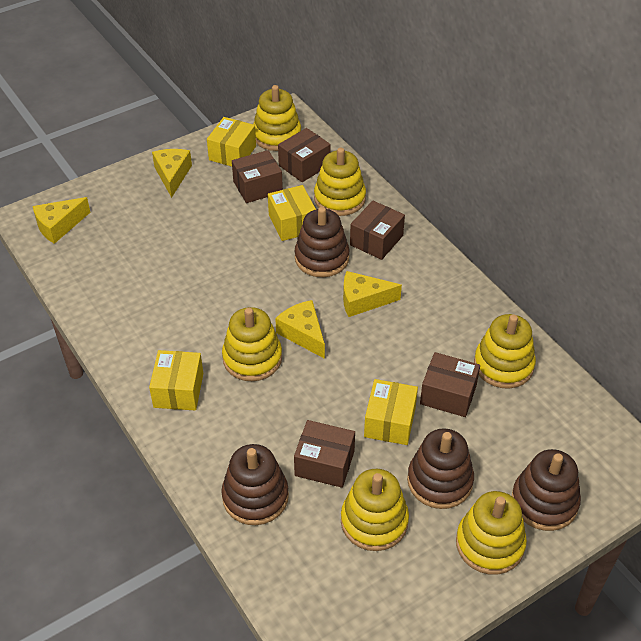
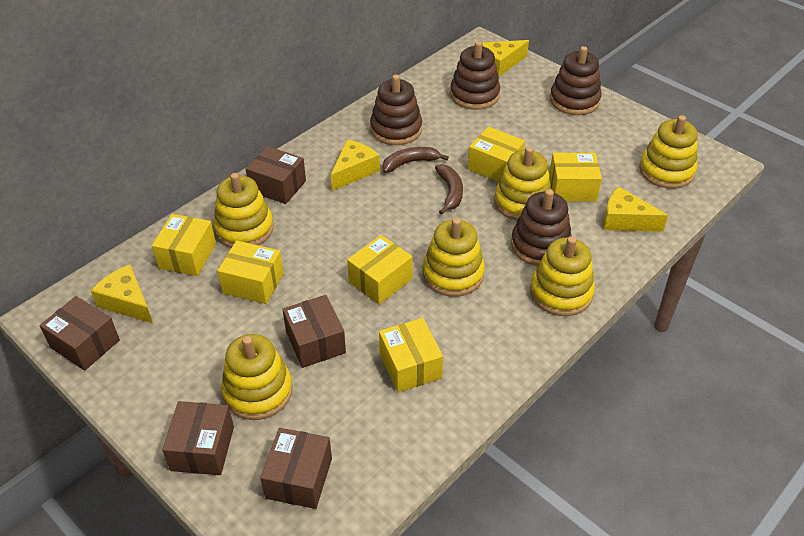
brown banana: none = 0 -> [382,147,449,173] [435,164,463,214] = 2
yellow box: [149,350,203,410] [207,117,256,166] [268,185,316,241] [364,379,418,445] = 4 -> [152,214,216,276] [217,241,284,304] [347,235,413,305] [379,318,443,392] [468,126,525,182] [549,153,602,202] = 6

